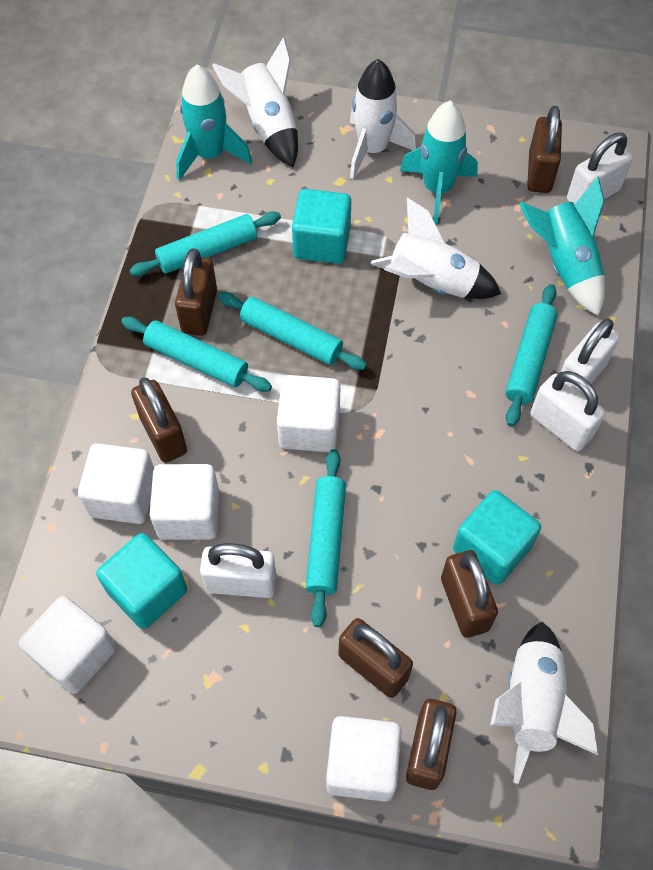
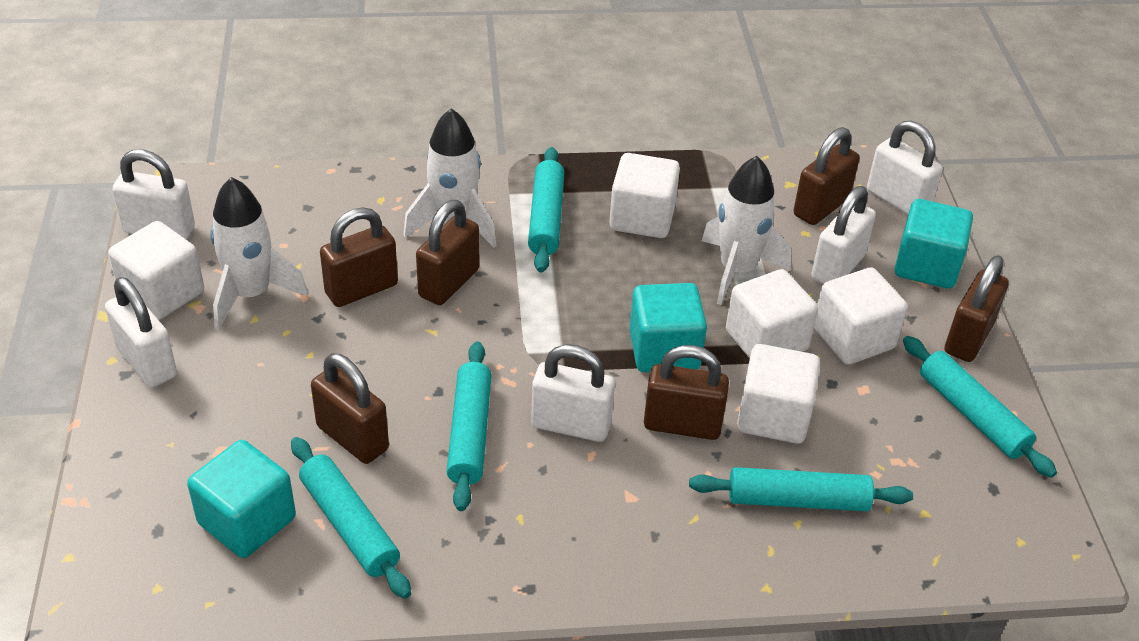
turquoise rocket: [176,65,252,181] [400,100,478,225] [519,177,605,316] = 3 -> none = 0
white padlock: [200,543,277,598] [530,371,605,451] [561,318,620,392] [567,132,633,205] = 4 -> [105,277,177,388] [112,150,195,240] [531,344,615,442] [811,186,876,284] [867,121,943,215] = 5
white rocket: [212,37,298,167] [350,59,416,179] [370,197,501,299] [490,622,598,784] = 4 -> [210,177,308,330] [403,108,497,248] [702,156,791,305] = 3

